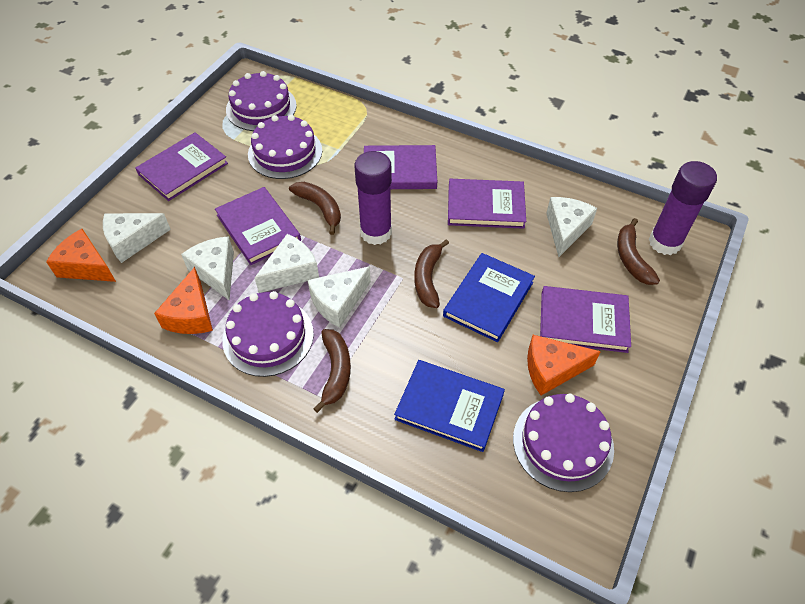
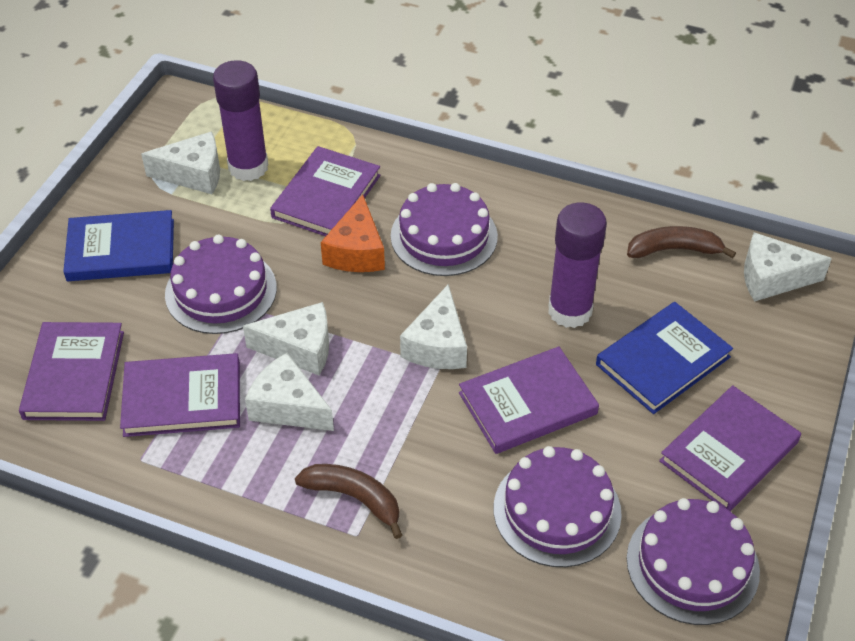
brown banana: [289,182,341,235] [313,329,351,413] [414,239,449,308] [617,218,660,285] = 4 -> [295,464,402,539] [627,226,736,258] = 2
orange cheese: [46,229,116,282] [154,267,213,334] [527,335,601,396] = 3 -> [321,194,385,272] = 1

